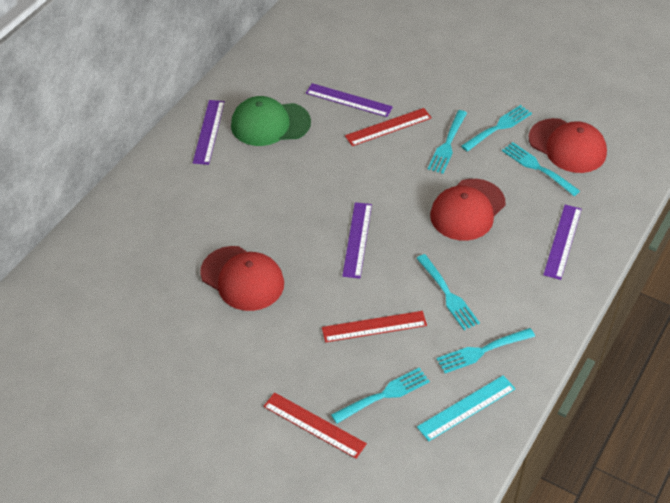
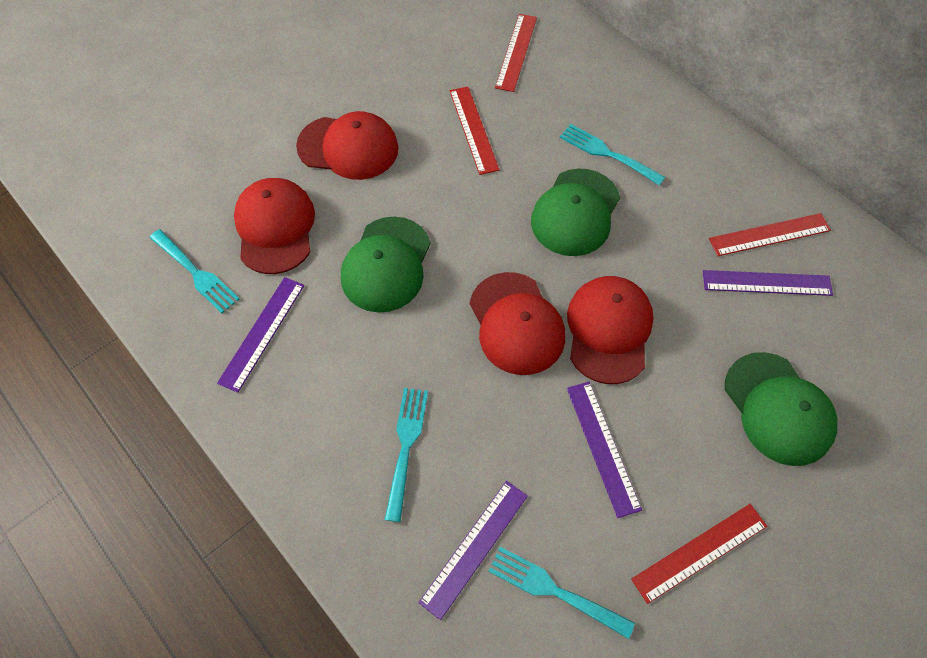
green cap: [231,96,311,146] = 1 -> [341,217,431,313] [531,168,620,256] [725,352,837,466] = 3
red cap: [200,246,284,311] [430,179,506,241] [529,118,607,173] = 3 -> [234,178,315,274] [296,111,398,180] [470,272,565,375] [567,276,654,384] = 4
red ruler: [263,392,367,459] [322,311,427,342] [345,108,432,146] = 3 -> [450,87,500,175] [495,14,537,92] [631,504,767,604] [709,213,831,256] = 4
turquoise fork: [331,368,430,424] [416,254,480,330] [428,110,467,174] [437,328,535,373] [461,105,532,152] [502,142,580,196] = 6 -> [150,229,239,313] [385,388,428,522] [488,547,635,639] [560,124,665,185] = 4
turquoise ruler: [417,375,515,441] = 1 -> none = 0

